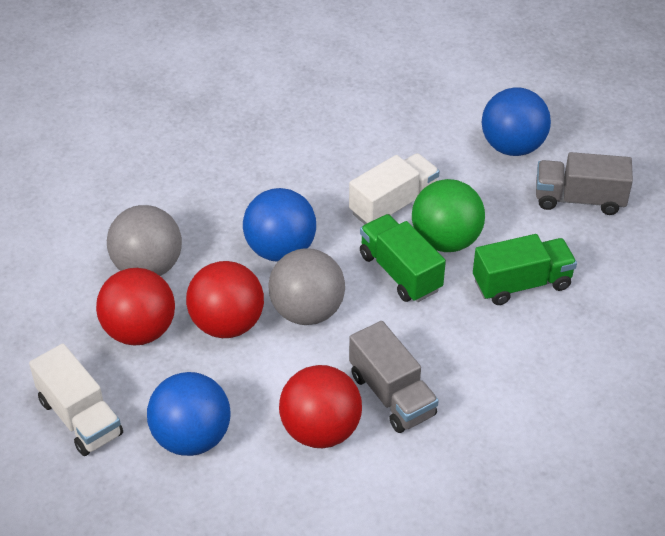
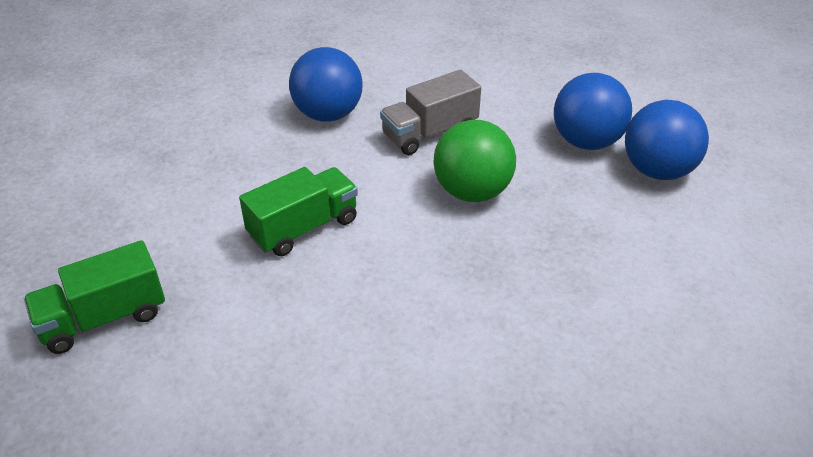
grey ball: [107,205,182,276] [268,248,345,325] = 2 -> none = 0
grey truck: [349,321,439,433] [536,152,633,215] = 2 -> [380,70,481,155] = 1
red ball: [96,268,175,346] [186,261,264,338] [279,365,362,448] = 3 -> none = 0
white truck: [29,343,123,456] [349,153,440,224] = 2 -> none = 0

